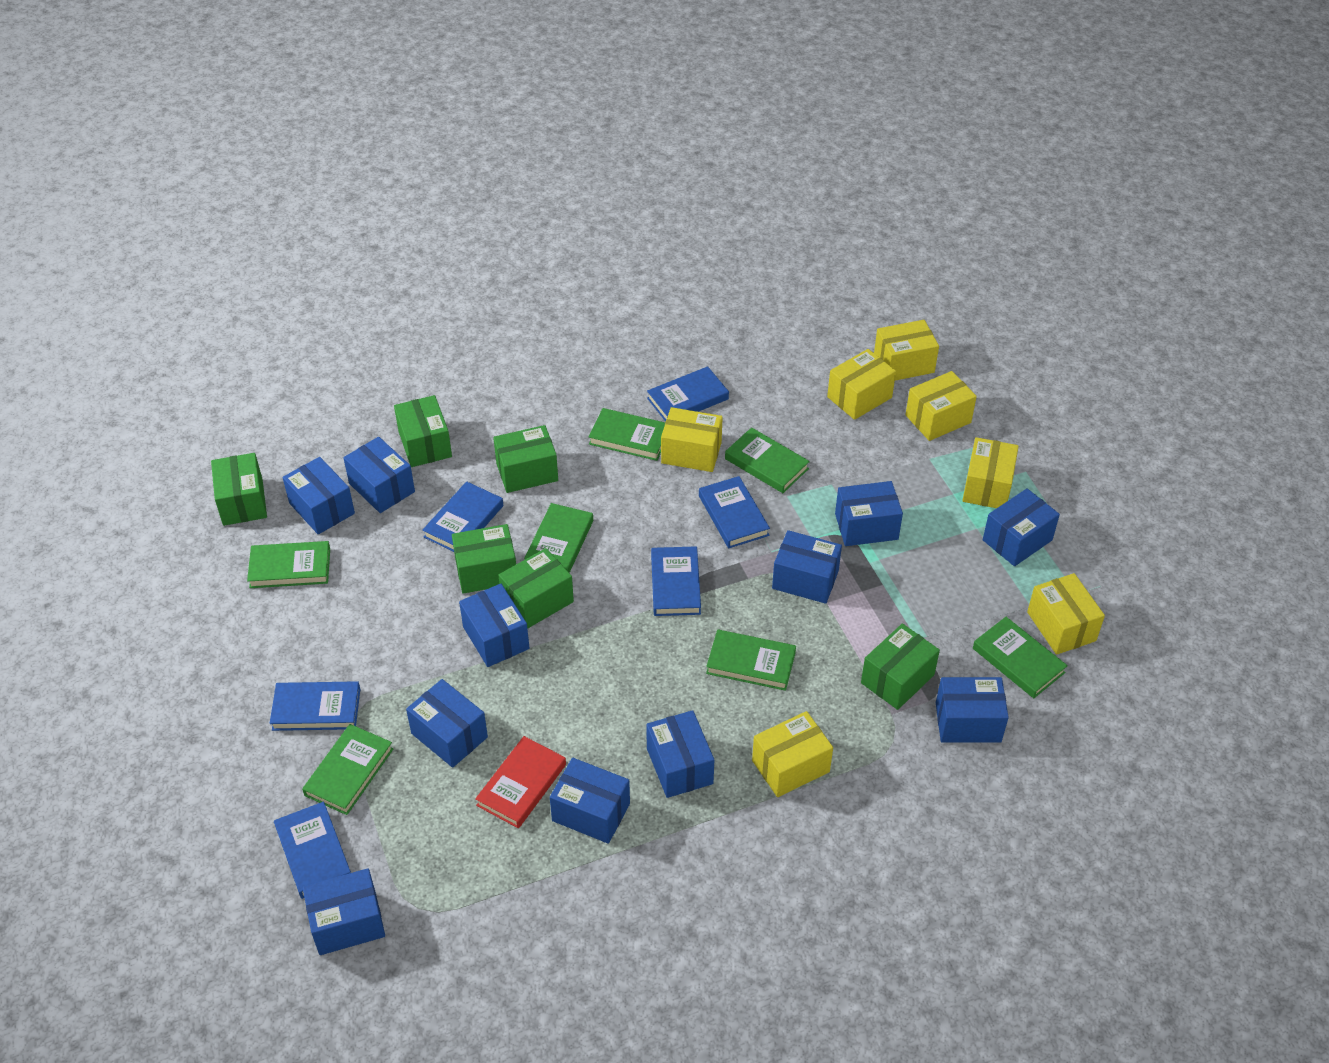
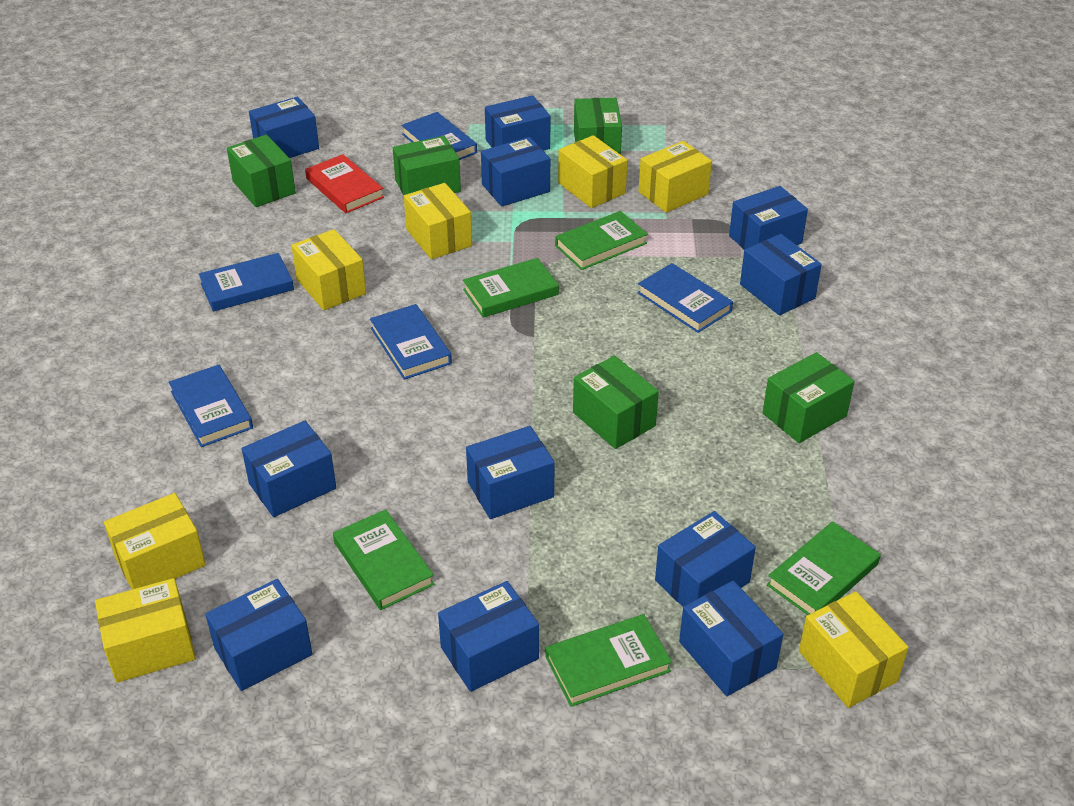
blue book: [270,681,360,731] [274,802,351,899] [423,481,503,552] [647,366,729,422] [651,546,701,616] [699,476,770,548] = 6 -> [168,365,253,447] [199,253,294,311] [370,304,452,380] [401,112,477,160] [637,263,733,333] = 5
green book: [247,541,330,588] [302,724,393,815] [524,503,593,573] [588,408,665,461] [706,630,796,691] [725,427,810,493] [973,617,1068,698] = 7 -> [333,509,435,610] [463,258,559,318] [546,614,672,707] [555,211,648,270] [767,521,881,615] = 5
green box: [211,453,267,526] [394,395,452,467] [452,524,516,594] [493,425,558,493] [498,548,574,629] [861,624,940,710] = 6 -> [227,135,296,207] [393,136,461,195] [573,355,659,449] [574,98,622,155] [763,352,854,443] = 5

